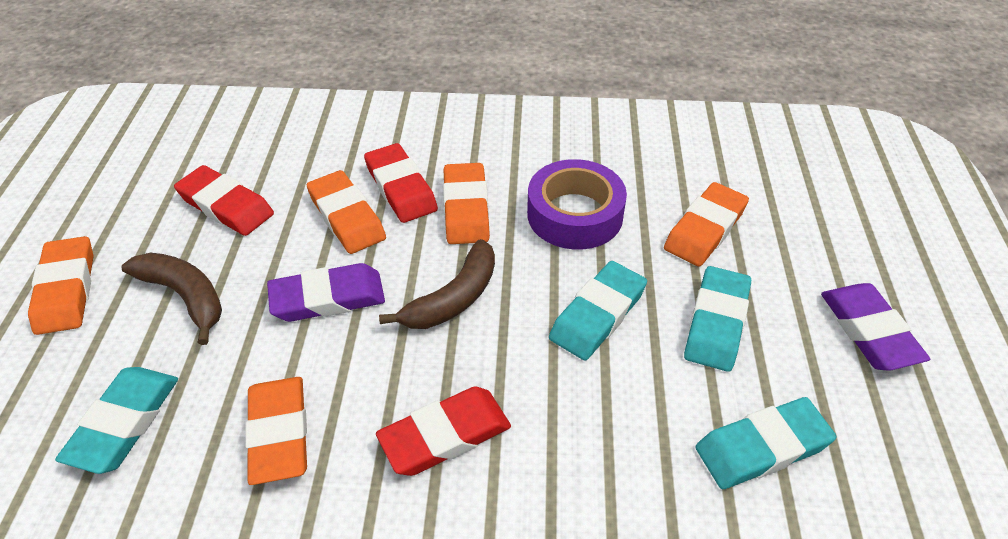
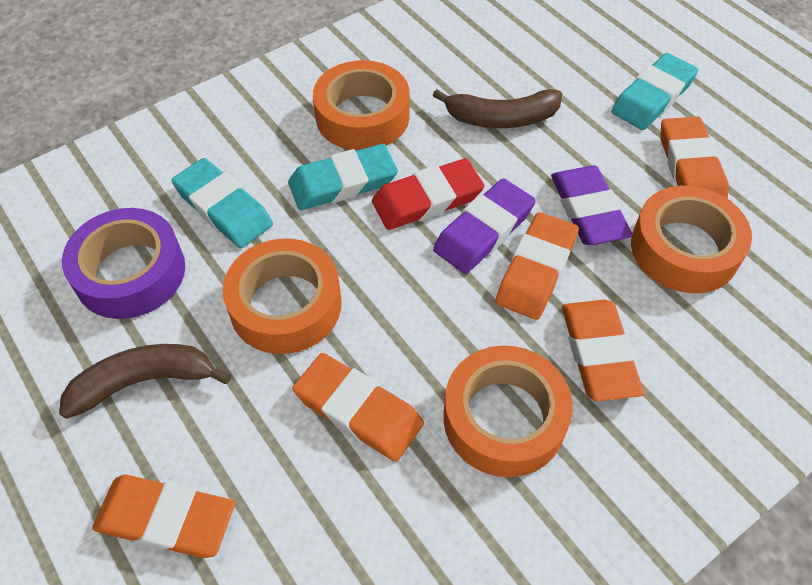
orange tape: none = 0 -> [223,239,341,354] [313,60,410,151] [443,345,573,477] [631,186,752,293] = 4
red eraser: [174,165,274,236] [364,143,438,223] [376,387,511,476] = 3 -> [372,158,484,230] = 1
turquoise eraser: [55,367,178,474] [549,261,647,361] [684,266,751,372] [695,397,837,489] = 4 -> [172,158,273,248] [288,144,398,210] [611,53,698,130] = 3

